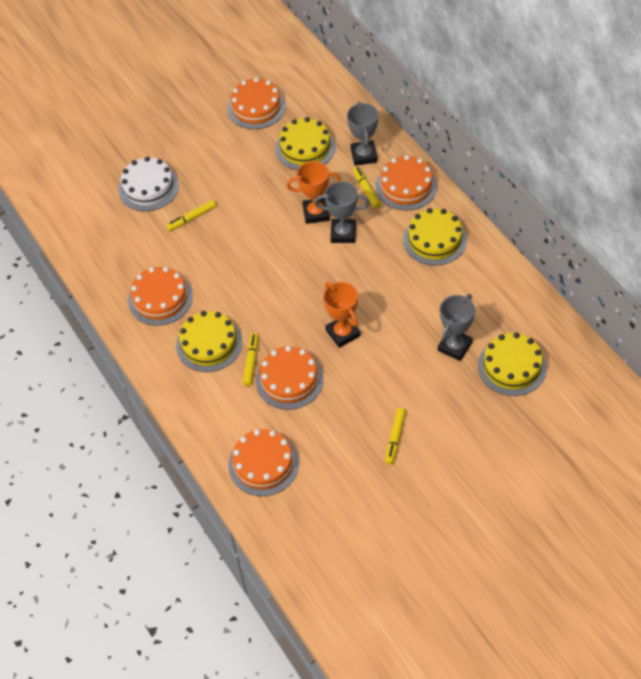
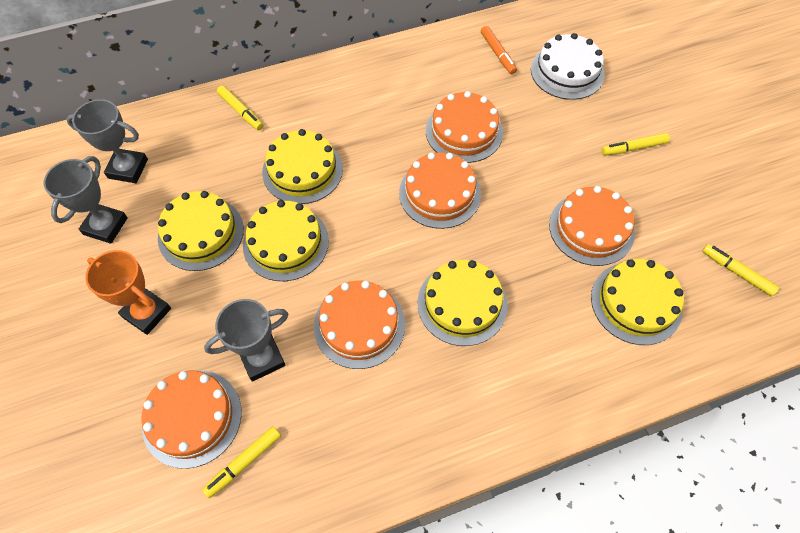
orange marker: none = 0 -> [481,26,517,74] = 1
orange trophy: [286,161,341,224] [323,282,360,348] = 2 -> [85,250,171,335] = 1
yellow cake: [176,311,242,372] [275,117,335,170] [403,208,467,265] [478,333,547,396] = 4 -> [158,191,244,271] [243,200,329,281] [262,129,343,204] [418,260,508,346] [591,259,684,345] = 5

